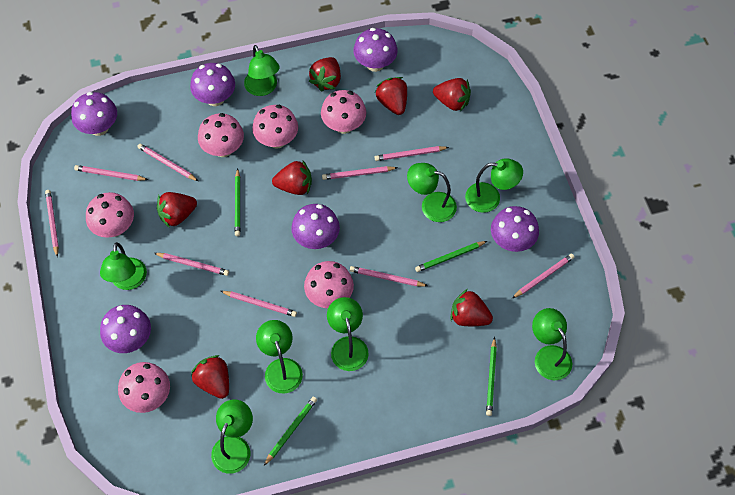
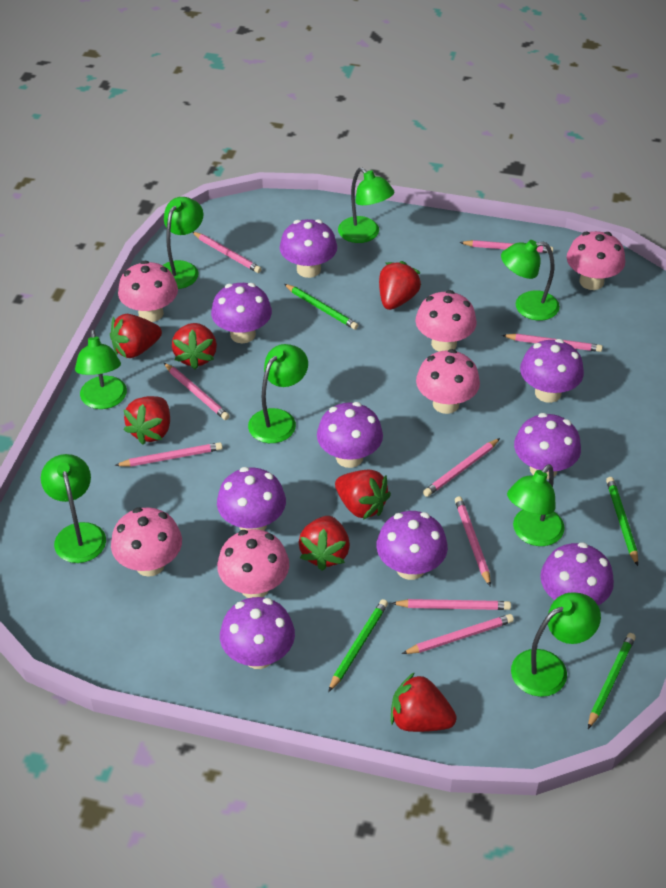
purple mushroom: [71,92,117,136] [100,305,151,353] [190,63,235,106] [291,204,340,249] [353,28,398,72] [491,206,539,252] = 6 -> [211,283,272,343] [217,467,286,531] [220,597,295,669] [280,219,337,278] [317,402,383,468] [377,511,448,580] [514,413,581,479] [520,339,584,403] [540,542,614,605] = 9

